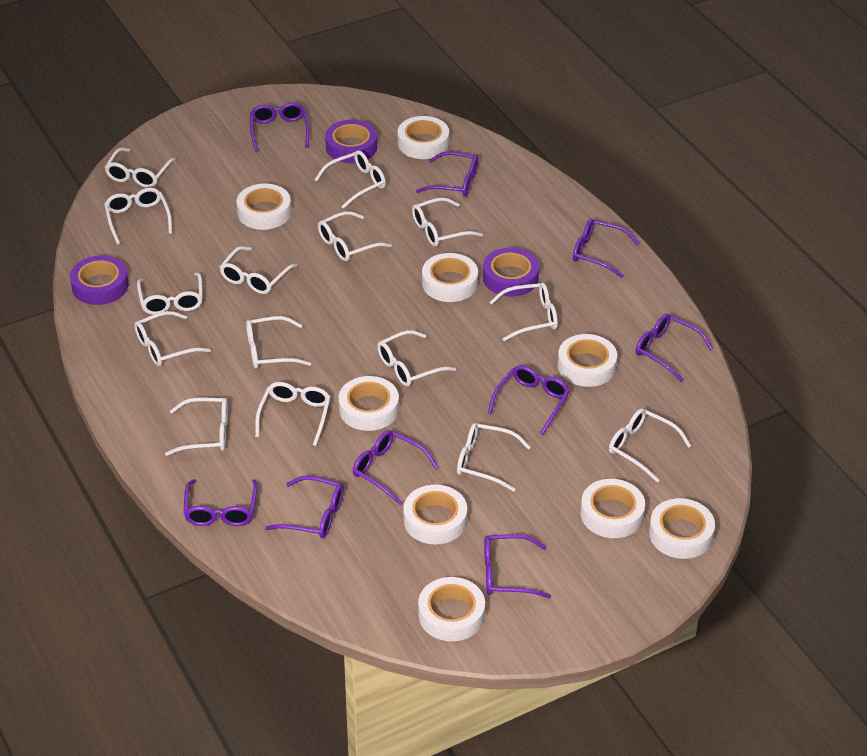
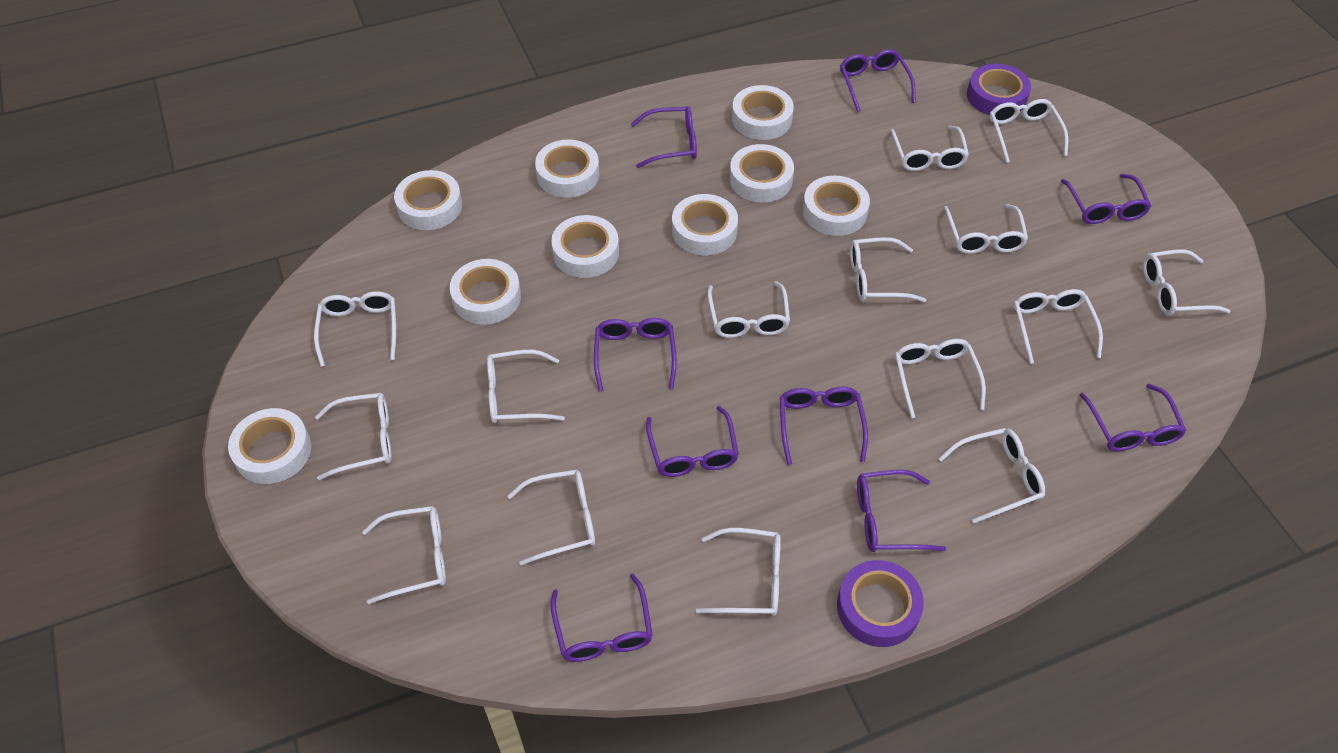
purple tape: [70,256,129,305] [325,120,377,163] [483,248,539,297] = 3 -> [837,560,924,647] [967,64,1031,115] = 2

